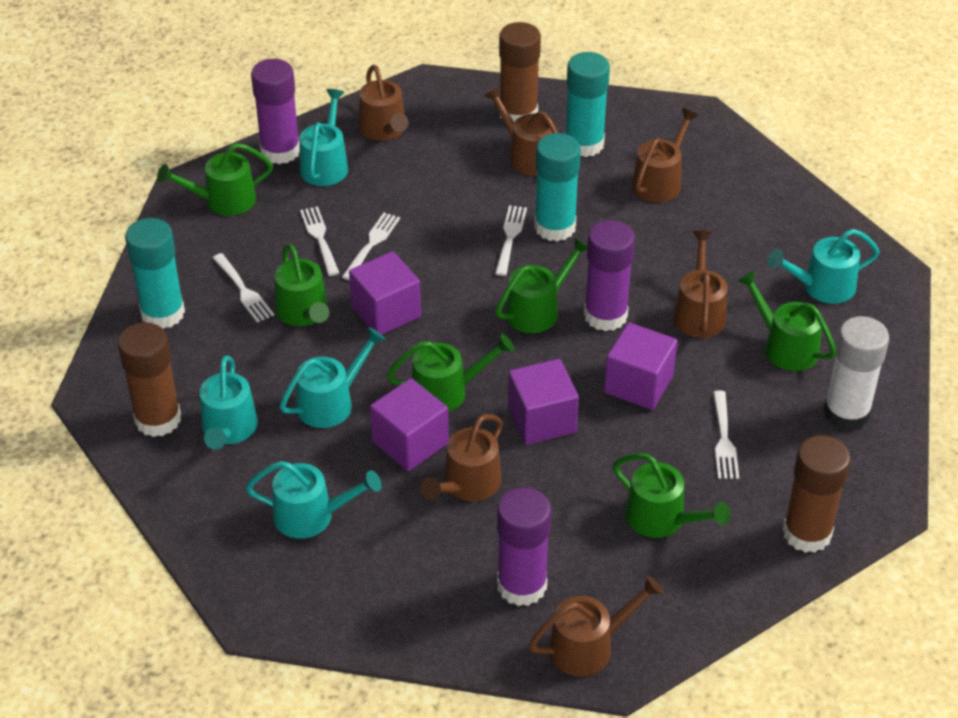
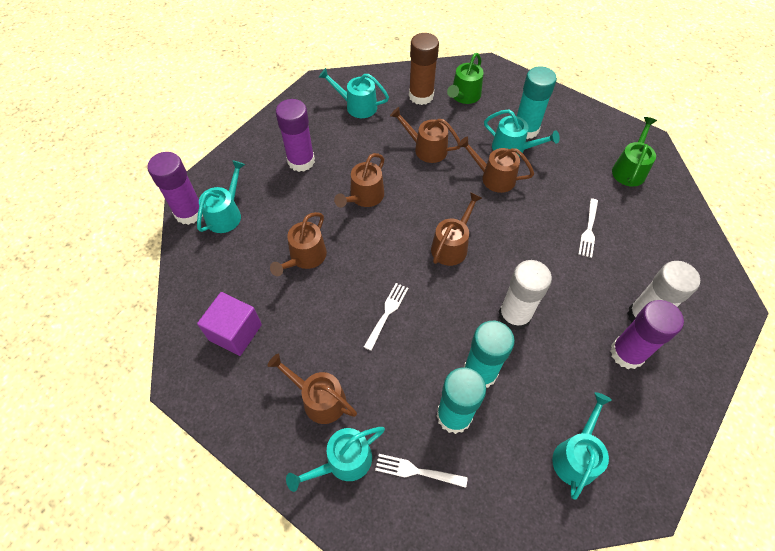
brown glue stick: [118,322,181,437] [499,22,541,122] [783,435,851,553] = 3 -> [409,33,439,105] = 1
green watering can: [157,143,273,216] [275,243,329,326] [387,334,514,412] [495,238,588,333] [613,453,731,538] [737,270,836,371] = 6 -> [447,53,484,104] [612,117,657,187] = 2
purple cube: [349,251,421,335] [370,378,449,471] [508,359,579,445] [604,323,677,410] = 4 -> [197,292,262,356] = 1
white fork: [213,253,274,322] [300,206,339,276] [342,213,400,280] [495,205,527,276] [713,390,739,479] = 5 -> [364,283,408,351] [375,454,468,488] [578,199,598,258] = 3
white glue stick: [824,316,889,431] = 1 -> [499,260,552,331] [627,261,700,323] = 2

